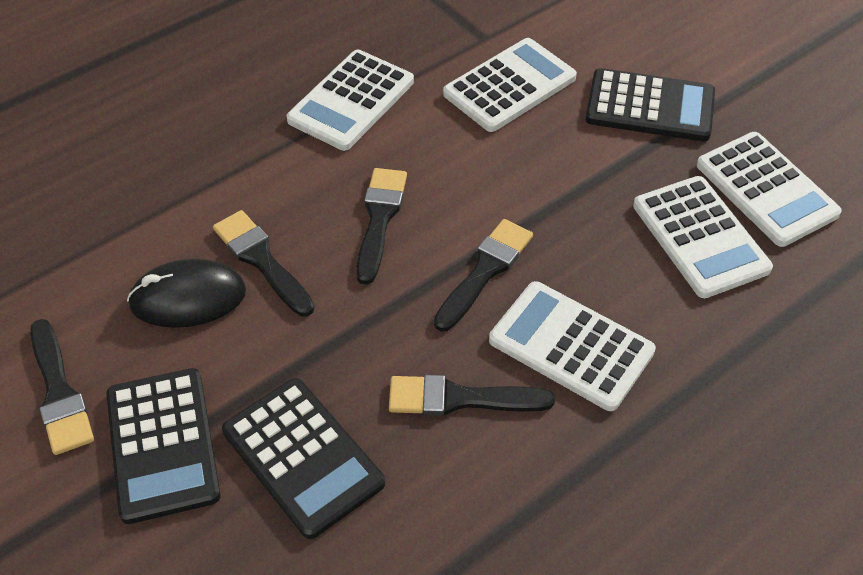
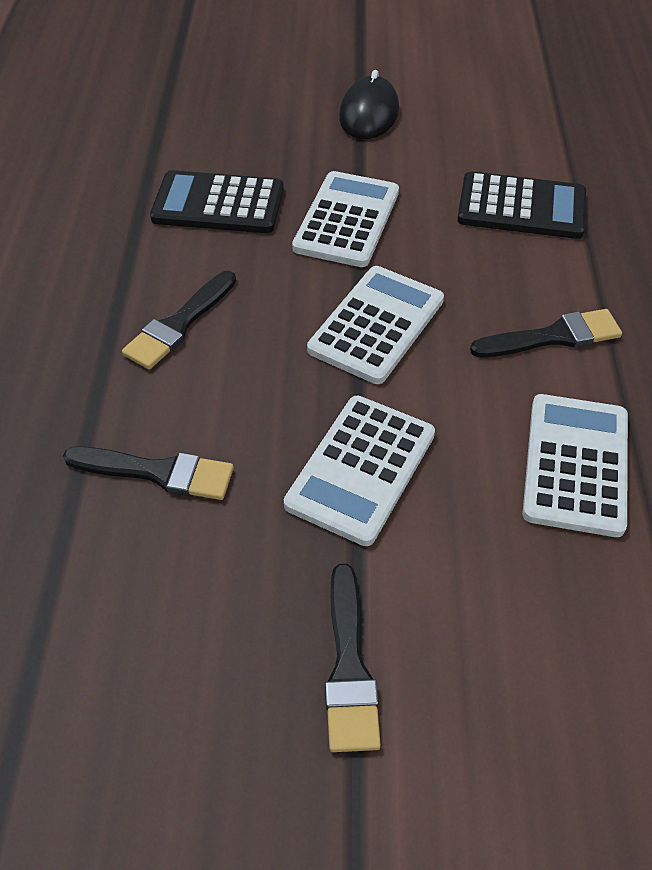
black brush: [30,319,94,455] [213,210,315,316] [356,168,407,285] [389,375,555,416] [434,219,533,332] = 5 -> [63,446,234,500] [122,271,236,369] [325,564,381,752] [470,309,622,358] = 4
black calculator: [106,368,221,524] [222,378,385,539] [585,68,715,141] = 3 -> [150,170,284,233] [457,171,586,239] = 2
white calculator: [287,50,414,151] [443,38,577,132] [489,281,656,411] [633,176,773,298] [697,132,842,247] = 5 -> [284,396,435,546] [292,171,399,267] [307,266,444,384] [522,394,628,537] = 4

